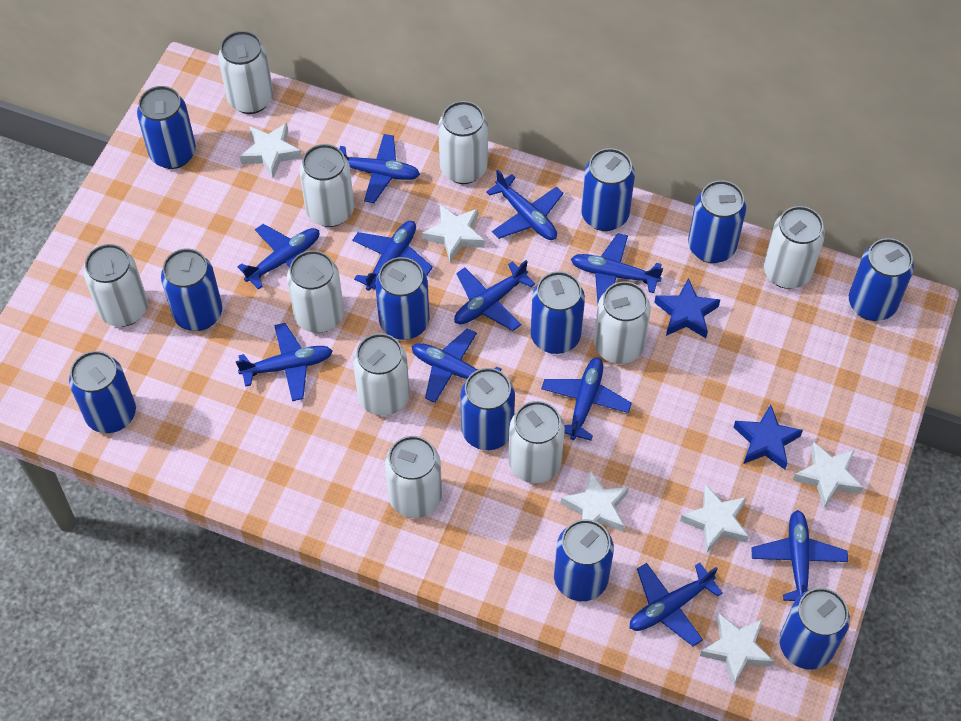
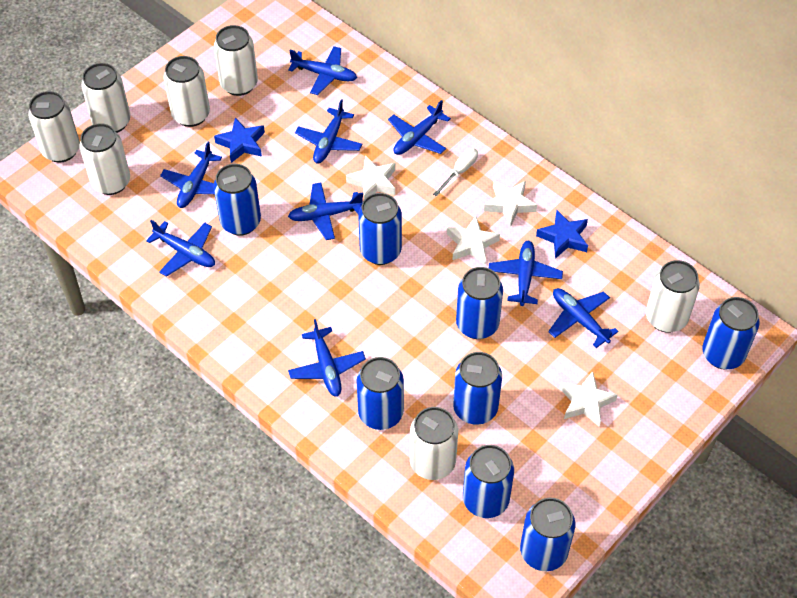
blue can: [69,351,136,433] [137,86,196,169] [161,249,222,331] [375,257,430,340] [460,368,515,450] [530,271,585,354] [554,519,614,601] [581,148,635,231] [688,180,746,263] [780,588,850,670] [849,238,914,321] = 11 -> [214,164,261,236] [357,357,404,430] [358,193,402,265] [453,352,502,425] [456,267,503,339] [463,445,514,518] [520,498,575,571] [702,297,760,370] = 8
blue plane: [236,323,332,401] [237,224,319,290] [339,134,420,203] [352,221,433,291] [411,328,502,403] [454,260,535,331] [486,170,564,240] [541,357,632,441] [571,233,663,303] [630,563,723,647] [751,510,848,601] = 11 -> [146,220,215,277] [160,142,222,208] [288,46,357,95] [288,183,363,240] [288,319,366,397] [295,99,362,163] [388,100,451,155] [489,241,563,306] [548,288,619,348] = 9
white can: [84,244,148,327] [218,31,273,114] [287,250,344,333] [300,144,354,227] [353,333,410,416] [385,436,442,518] [438,101,488,184] [508,401,565,483] [594,281,651,364] [764,206,825,289] = 10 -> [28,91,80,163] [79,123,130,195] [81,63,131,133] [164,56,210,127] [214,25,258,96] [410,407,458,480] [646,260,700,333] = 7
white screwdriver: none = 0 -> [433,148,478,197] = 1
white star: [239,123,302,178] [422,204,485,263] [561,470,629,532] [680,484,749,554] [700,613,774,686] [793,441,864,509] = 6 -> [346,155,395,200] [447,216,500,264] [484,181,537,227] [560,371,618,427] = 4

